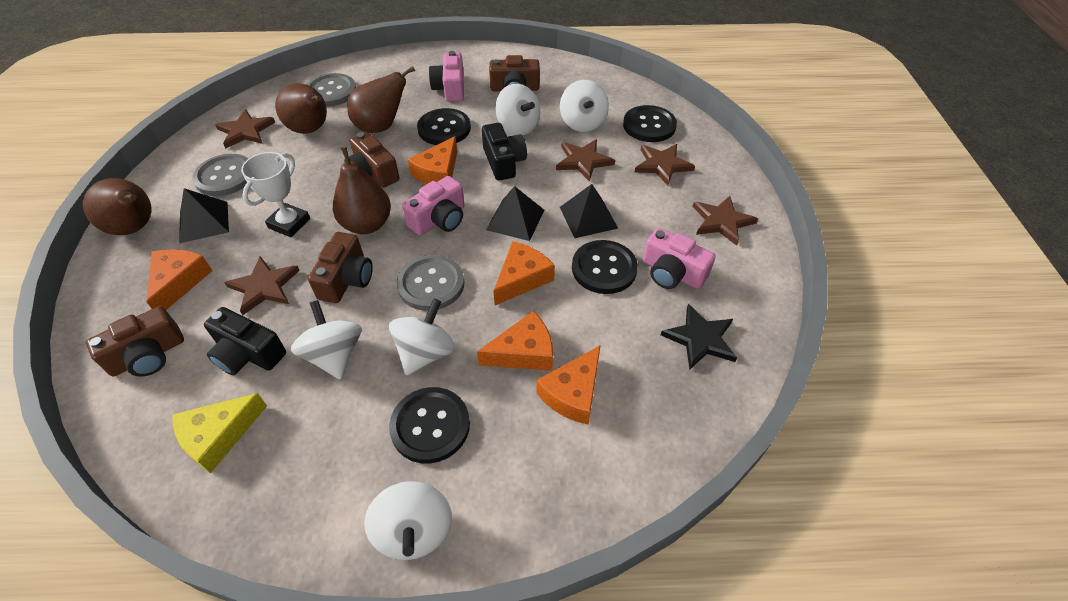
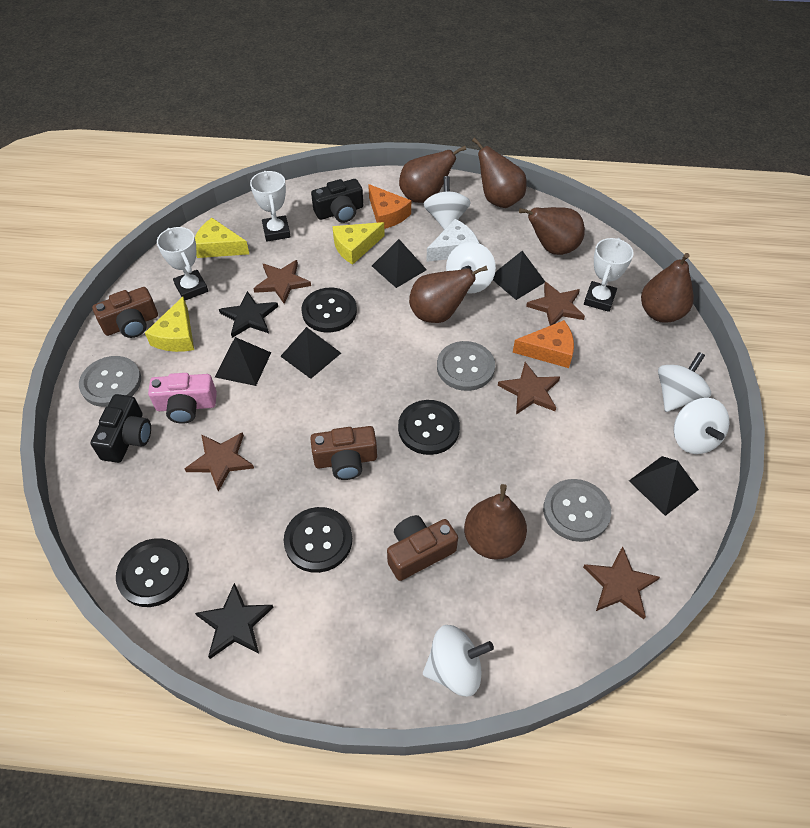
black pyramid: [179,188,229,243] [486,186,544,241] [560,184,618,238] = 3 -> [215,337,271,386] [280,327,341,379] [372,239,427,288] [493,251,545,300] [629,456,699,516] = 5
black star: [661,304,737,370] = 1 -> [195,583,274,659] [219,291,278,338] = 2
brown camera: [86,306,184,377] [308,232,373,303] [344,132,400,188] [489,55,540,91] = 4 -> [92,287,158,338] [310,426,377,480] [387,515,458,581] = 3
brown pear: [83,178,151,235] [275,83,327,134] [333,147,391,234] [347,66,415,133] = 4 -> [399,146,466,203] [409,266,488,323] [464,484,527,560] [472,137,527,208] [519,207,585,255] [641,253,694,323] = 6
orange cheese: [147,249,212,310] [408,136,457,184] [477,311,553,371] [494,241,555,305] [536,345,601,425] = 5 -> [368,184,411,229] [513,320,574,368] = 2
pink camera: [402,176,464,235] [429,51,464,102] [643,228,716,289] = 3 -> [148,373,217,424] = 1
white cheese: none = 0 -> [426,219,479,262] = 1
white trophy: [241,152,310,237] = 1 -> [157,227,208,300] [250,171,291,241] [584,238,634,312] = 3
yellow cheese: [172,393,267,473] = 1 -> [145,297,194,352] [195,218,249,258] [332,222,385,265] = 3

